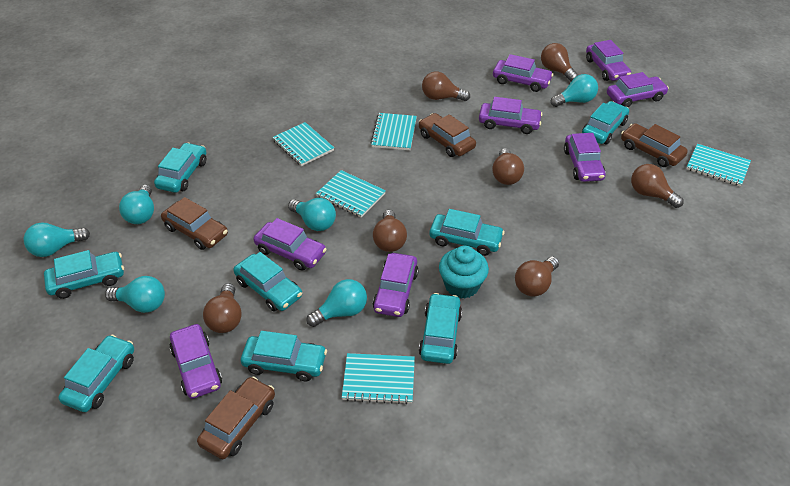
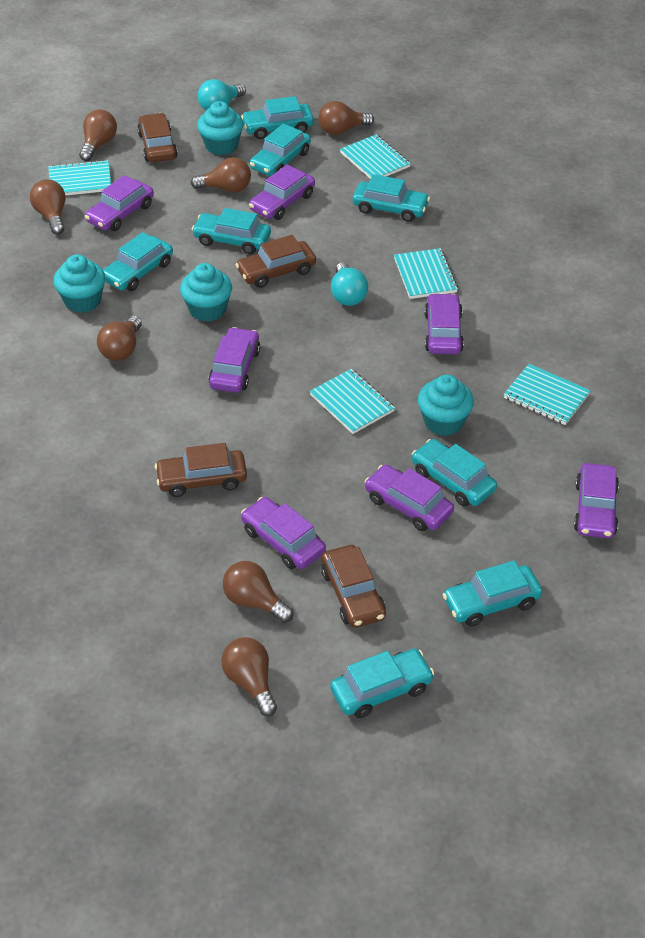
purple car: [169,324,222,399] [253,218,327,270] [373,253,419,317] [479,97,543,134] [493,54,553,92] [564,133,606,182] [586,40,631,81] [607,72,669,107] = 8 -> [85,175,154,231] [208,327,260,393] [241,497,326,569] [249,165,315,220] [365,464,454,531] [424,293,464,355] [574,463,619,538] = 7
turquoise cupcake: [439,246,489,299] = 1 -> [53,254,106,313] [180,263,232,322] [197,101,244,155] [418,375,474,436] = 4
turquoise light bulb: [24,222,90,257] [105,276,165,313] [119,185,154,224] [288,198,336,231] [306,279,367,327] [550,74,598,107] = 6 -> [198,79,246,110] [331,262,368,306] = 2

